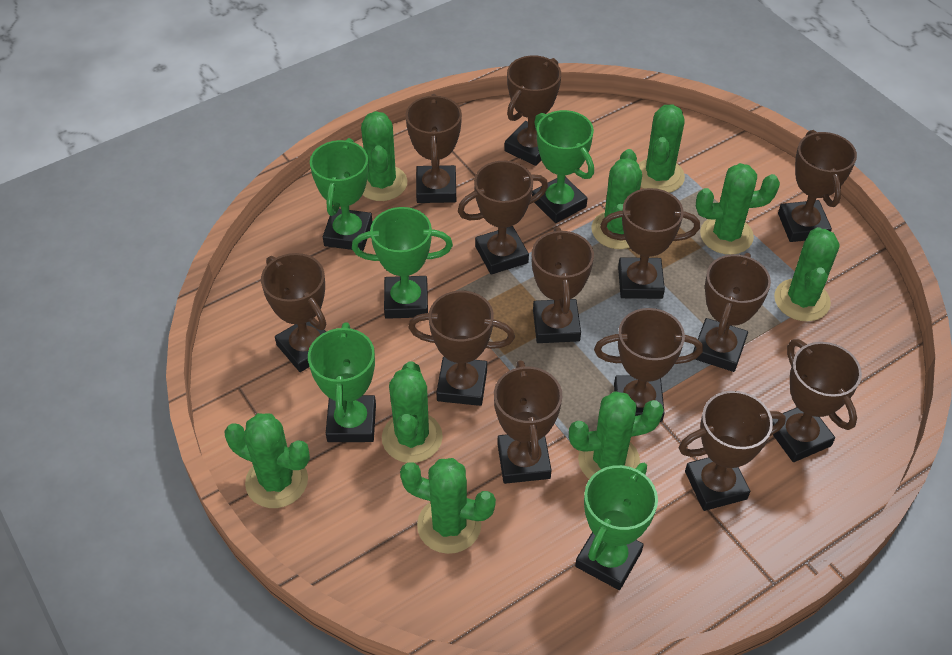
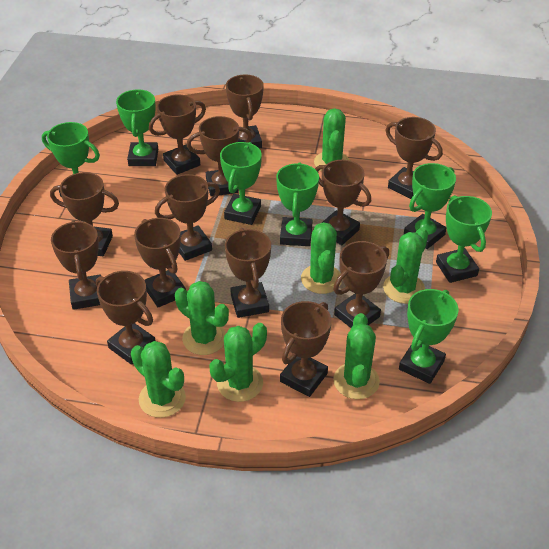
green cactus: [224,413,310,508] [361,111,408,201] [382,361,443,463] [400,458,496,554] [569,391,664,479] [592,149,642,249] [639,104,685,193] [696,163,780,255] [774,227,840,322] = 9 -> [131,341,186,418] [175,281,229,355] [209,323,267,402] [301,222,342,294] [314,108,349,171] [333,313,380,399] [383,227,428,304] = 7
green trophy: [308,322,376,442] [310,138,372,251] [352,207,453,319] [532,110,594,223] [575,463,658,590] = 5 -> [42,122,100,197] [116,89,158,166] [220,142,262,225] [276,163,319,246] [399,289,459,384] [404,163,456,249] [436,195,492,283] = 7

